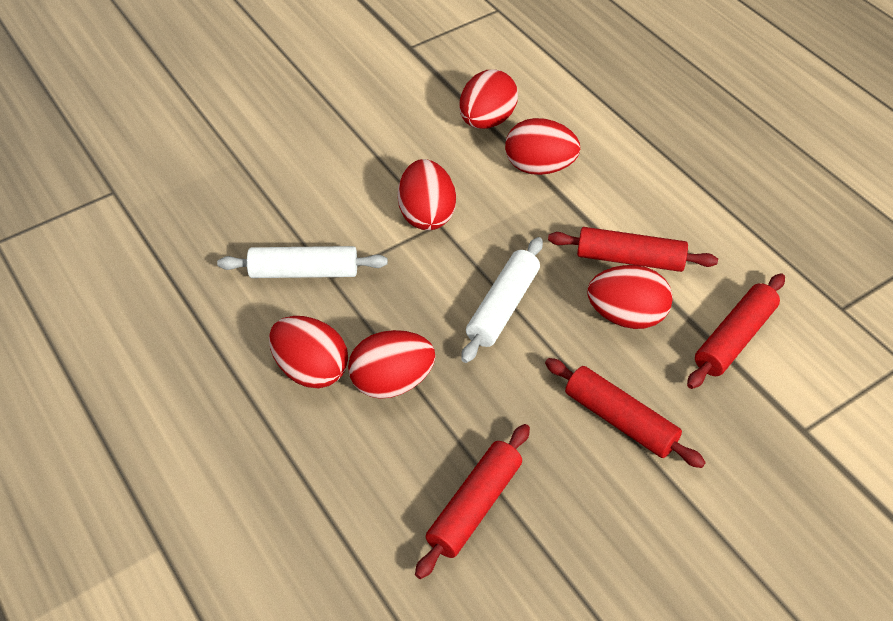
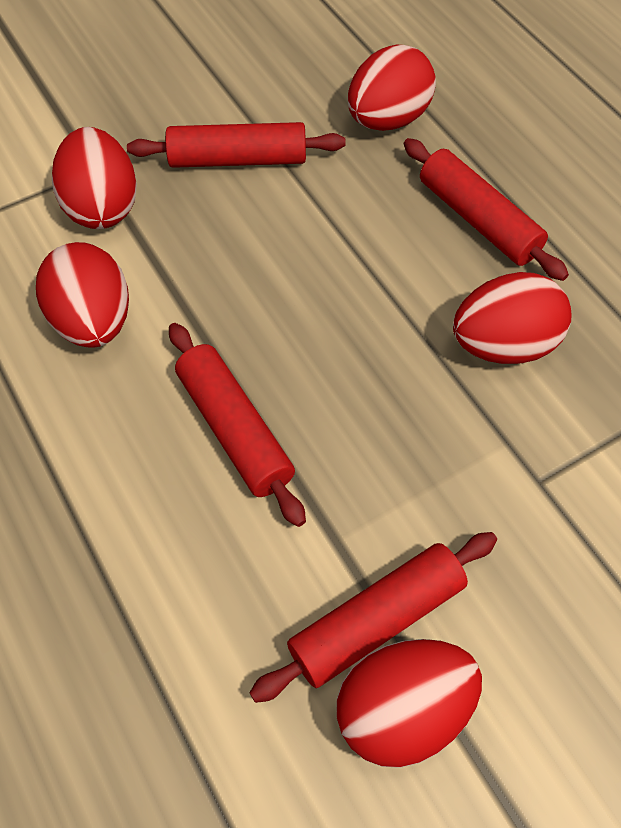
red egg: [269,316,348,388] [348,330,435,399] [398,159,456,230] [459,69,518,129] [505,118,580,175] [587,265,673,329] = 6 -> [36,242,129,348] [52,127,137,229] [336,639,482,768] [348,45,436,131] [453,272,572,364] = 5
white rolling pin: [217,246,388,278] [461,237,543,363] = 2 -> none = 0

